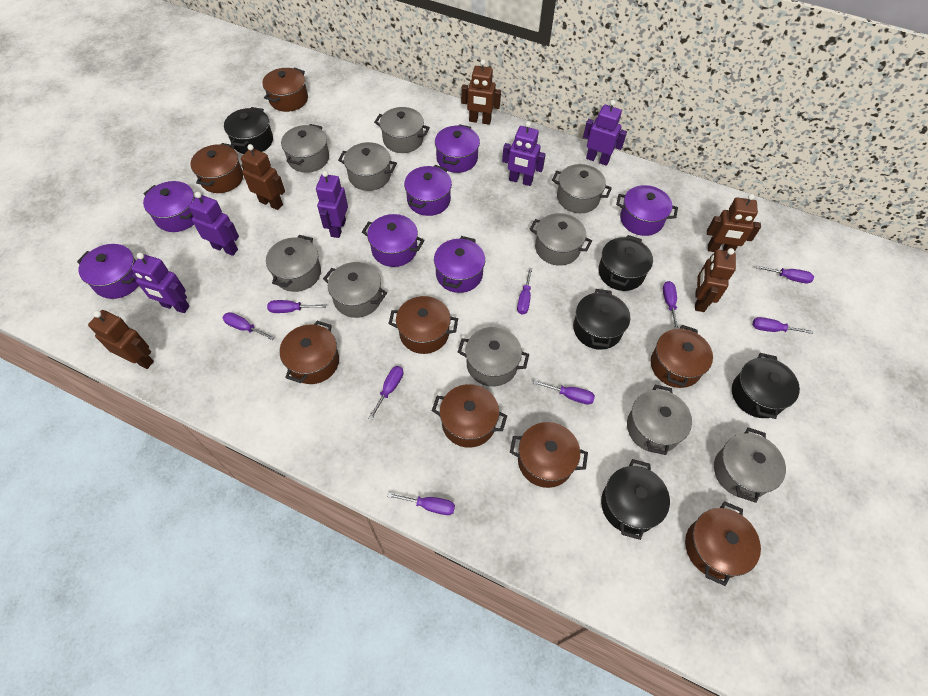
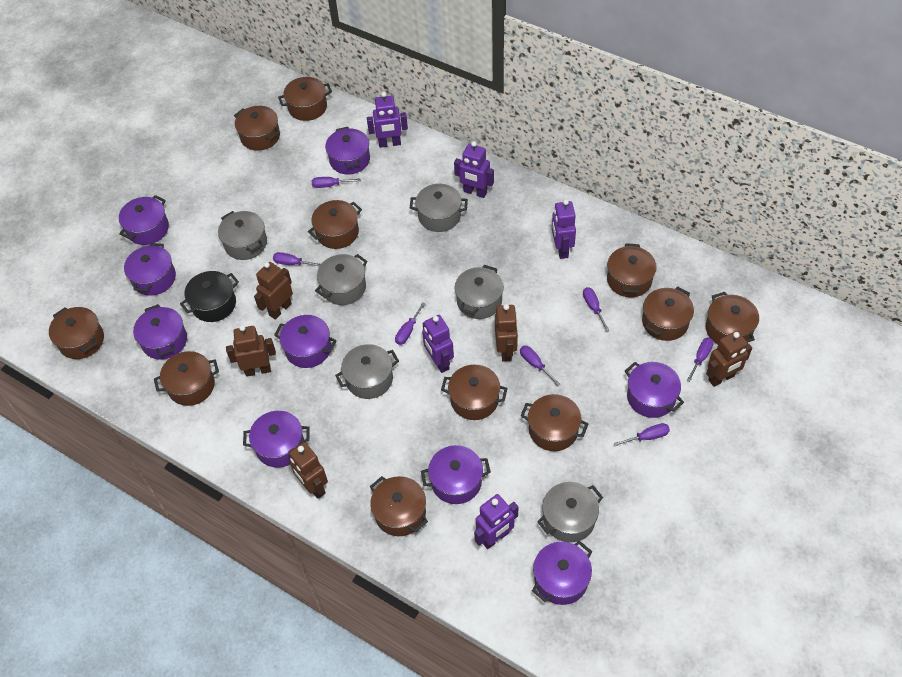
black pot: [224,107,273,154] [573,289,630,350] [598,235,653,291] [601,459,670,540] [732,353,800,419] = 5 -> [180,271,239,322] = 1
brown pot: [191,143,243,193] [262,67,308,112] [280,321,339,384] [388,296,458,354] [431,384,507,448] [510,422,588,488] [651,325,713,388] [685,501,761,586] = 8 -> [49,307,104,359] [154,351,219,406] [234,106,280,151] [278,77,332,121] [308,200,362,249] [370,476,428,536] [441,364,508,420] [520,394,589,451] [607,243,657,297] [642,286,694,341] [706,292,759,344] = 11
grey pot: [266,235,321,292] [281,124,329,173] [323,262,387,318] [338,142,397,191] [374,107,430,153] [458,327,529,387] [529,213,592,266] [552,164,612,213] [627,385,692,455] [714,427,786,503] = 10 -> [218,211,267,260] [315,254,368,305] [335,344,399,399] [410,184,468,232] [454,265,504,319] [537,482,603,543] = 6
purple pot: [77,244,139,299] [143,181,195,232] [362,214,424,267] [404,165,452,216] [434,236,485,293] [435,124,480,173] [616,185,678,236] = 7 -> [119,195,169,245] [124,243,176,296] [133,304,187,360] [243,411,310,468] [274,315,337,368] [325,127,370,174] [421,445,491,504] [532,541,592,605] [625,362,684,418] = 9
purple screwdriver: [223,312,275,340] [267,300,326,313] [368,366,404,420] [387,492,455,515] [517,268,532,315] [533,380,595,405] [663,281,679,329] [752,317,813,334] [756,265,814,284] = 9 -> [273,252,321,267] [312,177,361,188] [395,302,426,345] [520,346,560,386] [583,287,609,331] [614,423,670,446] [686,338,714,382] = 7

